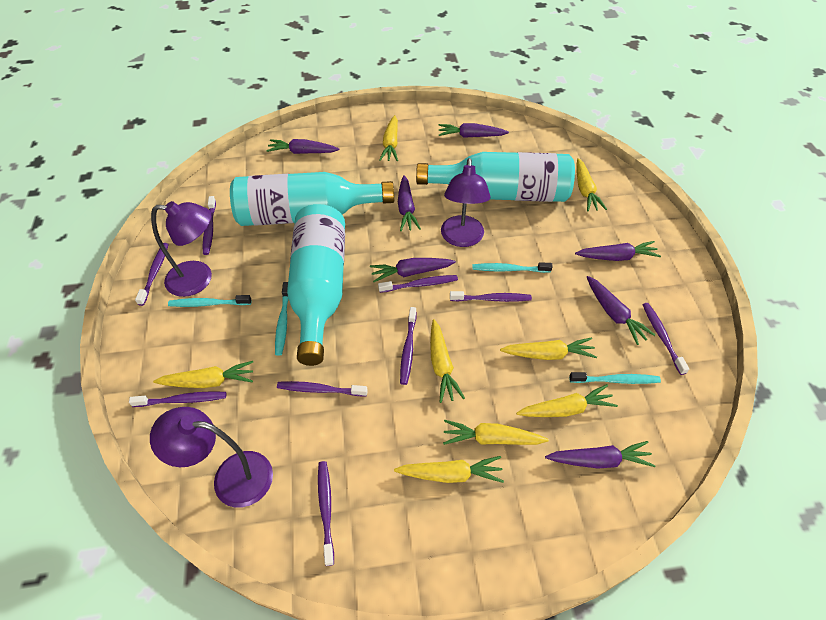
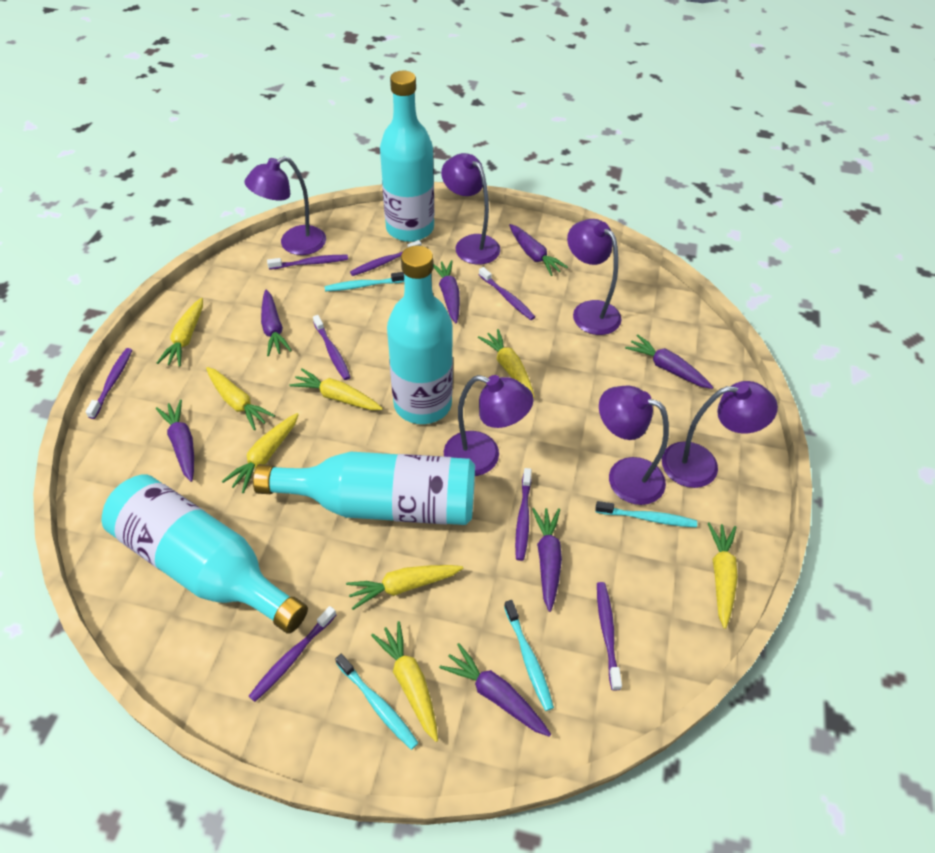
purple lamp: [150,407,273,508] [151,201,212,297] [441,158,490,247] = 3 -> [244,156,326,255] [441,153,500,265] [444,375,534,476] [567,219,622,335] [599,386,669,505] [662,381,778,488] = 6
purple toothbrush: [129,391,226,407] [135,243,169,306] [203,196,216,255] [277,381,368,396] [318,461,334,566] [378,275,458,293] [400,307,417,385] [450,291,532,302] [642,303,689,375] = 9 -> [85,348,132,419] [249,606,336,702] [267,255,348,270] [313,315,350,380] [350,240,422,276] [479,267,535,320] [515,468,532,561] [597,582,622,691] = 8
turquoise bottle: [230,172,394,226] [287,204,345,366] [416,152,575,202] = 3 -> [102,474,308,634] [253,452,475,525] [380,71,434,242] [387,246,453,424] = 4

